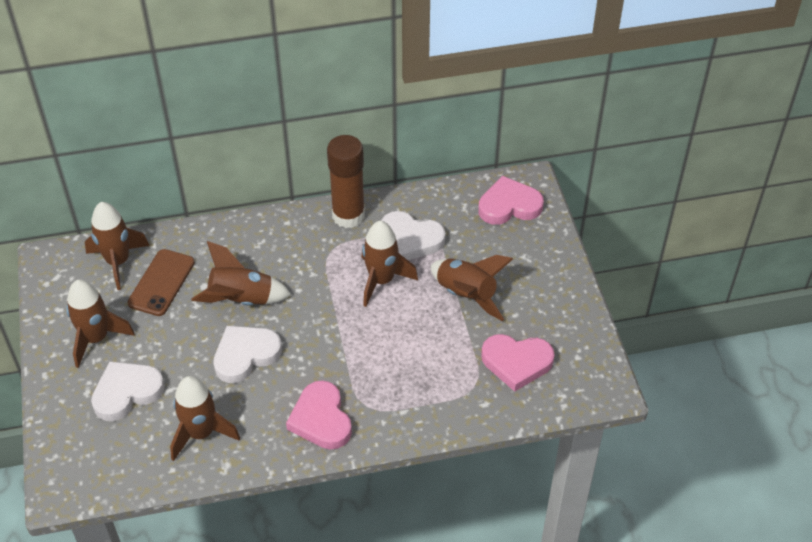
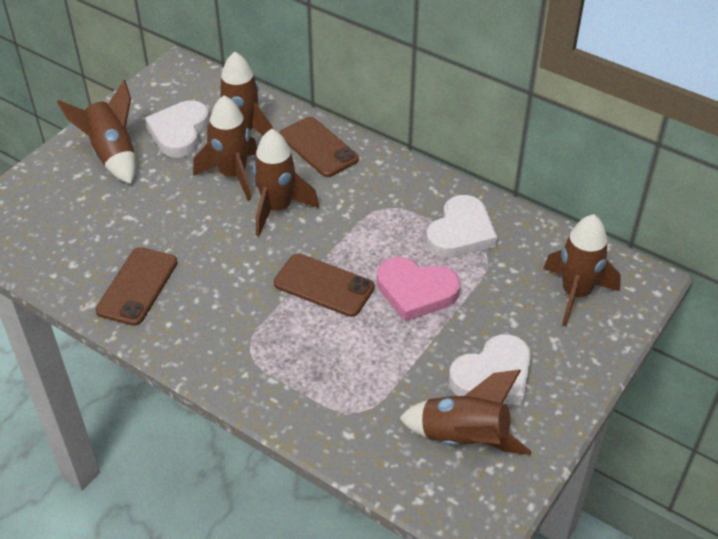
brown glue stick: [327,135,365,228] = 1 -> none = 0
brown phone: [128,249,195,316] = 1 -> [96,247,177,326] [274,253,375,317] [279,117,359,177] = 3
pink heart: [286,380,352,450] [478,176,544,225] [481,334,555,392] = 3 -> [377,257,460,321] = 1

